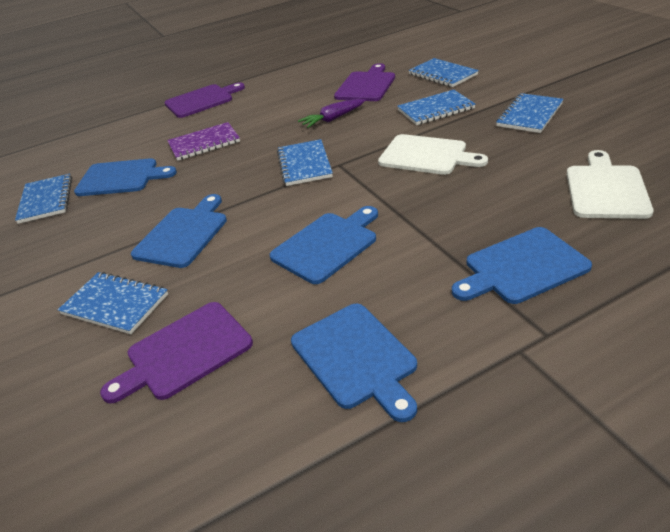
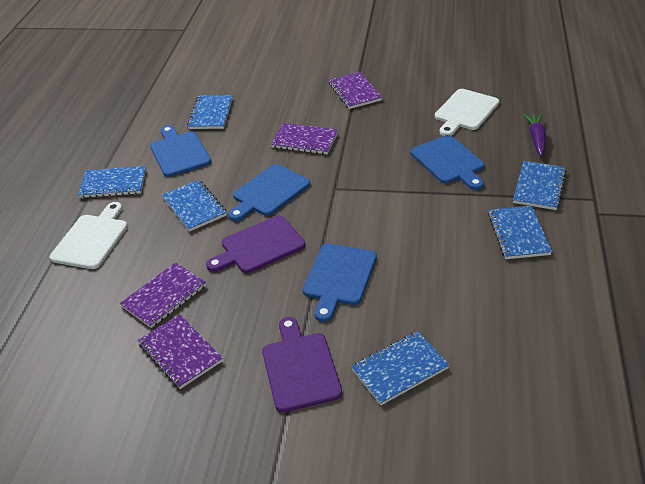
blue cutting board: [74,158,177,196] [131,194,227,268] [269,206,378,284] [291,304,417,422] [452,227,592,304] = 5 -> [150,125,211,177] [228,164,310,221] [303,243,377,322] [411,135,484,190] = 4
purple cutting board: [100,302,253,404] [164,82,245,118] [334,63,395,101] = 3 -> [206,216,305,273] [262,317,342,412] = 2
purple notebook: [167,122,240,161] = 1 -> [120,262,206,328] [138,315,223,389] [271,123,338,154] [329,72,382,109] = 4

